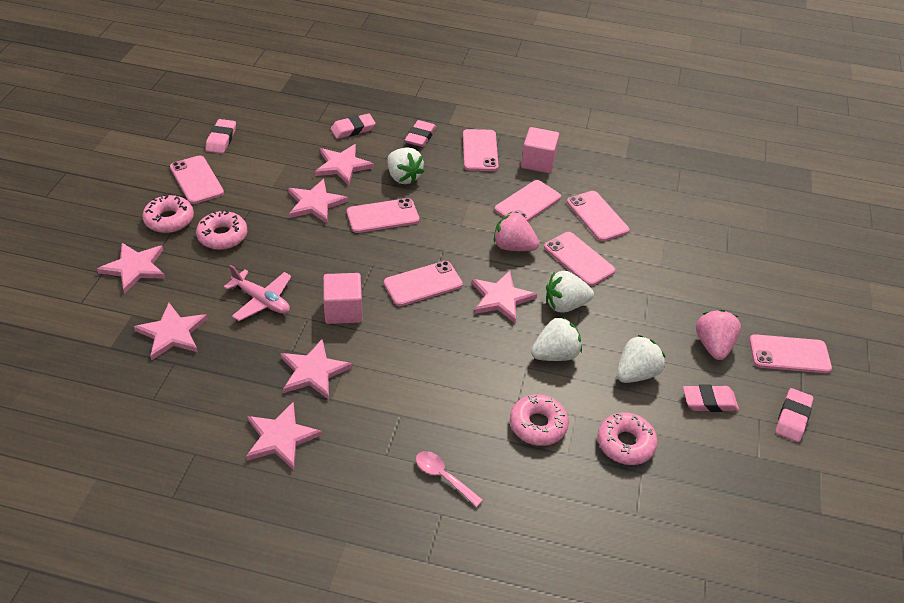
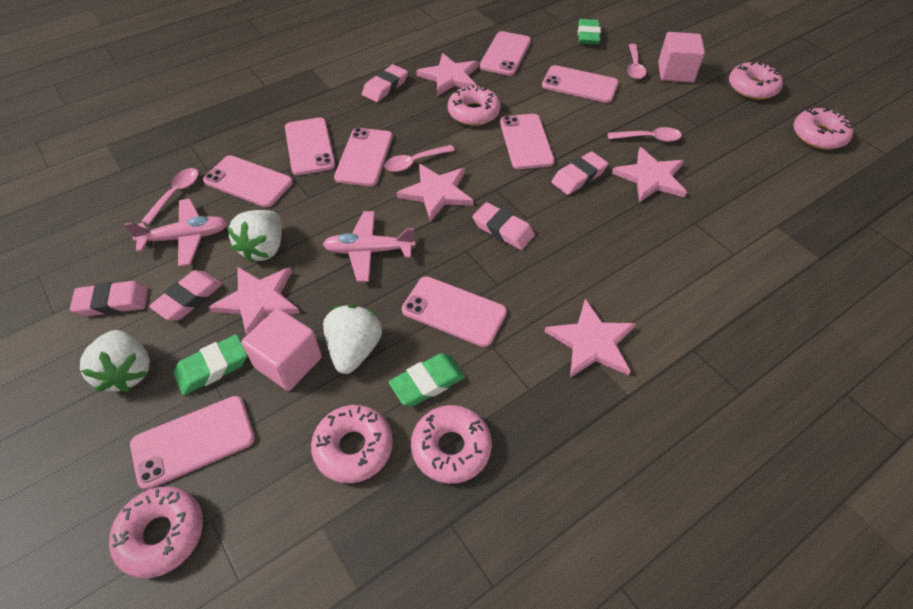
green eraser: none = 0 -> [173,334,248,395] [389,353,465,406] [578,19,601,45] = 3
pink donut: [142,194,194,233] [196,210,247,250] [510,394,569,446] [597,412,658,465] = 4 -> [109,486,203,578] [311,405,393,483] [411,405,492,484] [448,85,500,126] [729,61,783,100] [794,107,853,150] = 6
pink plane: [224,265,292,321] = 1 -> [124,198,228,267] [323,211,415,282] = 2
pink spoon: [416,451,483,507] = 1 -> [141,168,199,224] [384,145,455,172] [608,127,682,142] [627,44,646,79] = 4
pink star: [97,243,166,294] [134,303,208,360] [246,402,322,470] [281,339,352,399] [288,179,348,223] [315,144,374,185] [472,271,537,323] = 7 -> [209,267,300,336] [397,164,473,222] [416,53,479,96] [544,299,636,378] [611,147,687,203] = 5
pink strawberry: [494,212,539,251] [696,310,741,360] = 2 -> none = 0
white strawberry: [387,147,424,184] [531,317,582,361] [546,271,594,313] [617,335,665,383] = 4 -> [80,330,150,392] [227,210,282,262] [323,305,382,374] = 3

